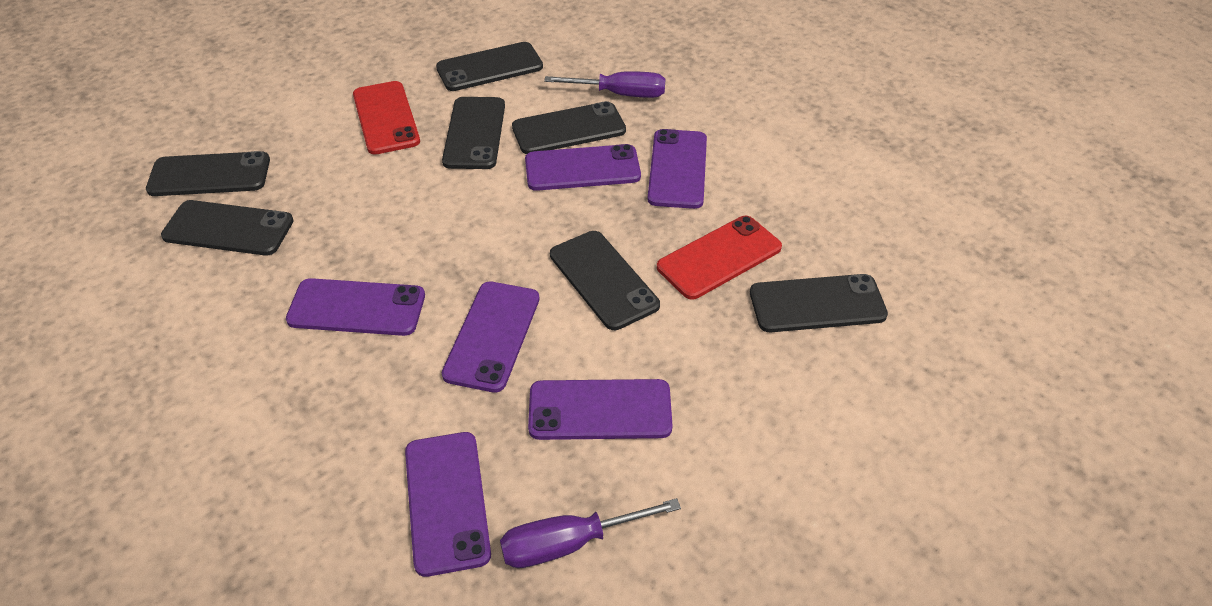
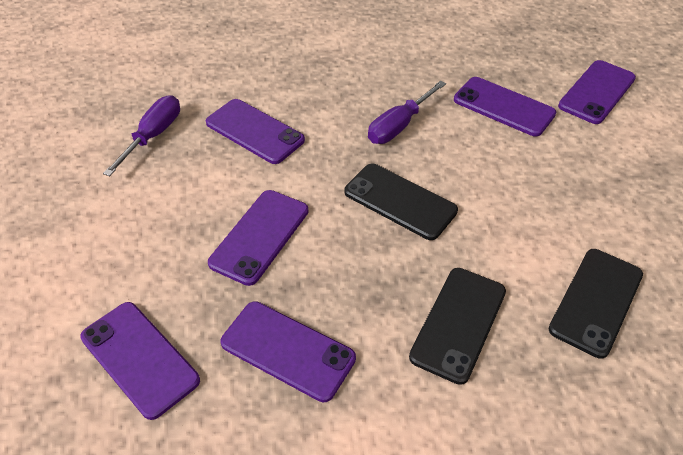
black phone: [146,151,270,196] [161,200,294,255] [436,42,543,91] [442,97,505,169] [512,101,626,154] [550,231,660,330] [750,274,888,332] = 7 -> [344,164,458,240] [409,268,506,385] [548,249,643,359] = 3
red phone: [353,81,420,155] [657,216,782,299] = 2 -> none = 0

